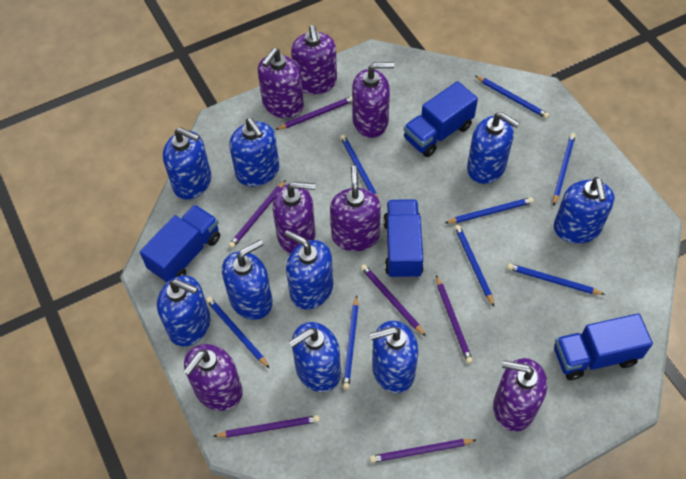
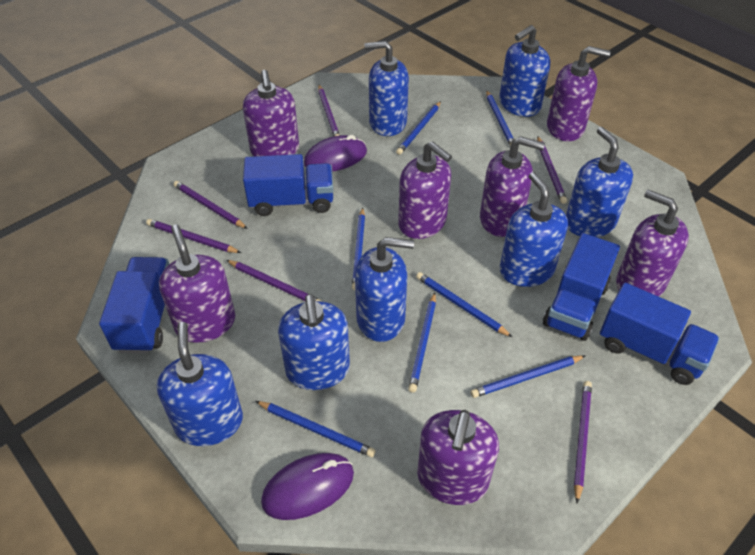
blue pencil: [206,297,269,368] [340,135,378,197] [343,295,359,390] [445,197,534,223] [455,224,494,306] [475,76,549,119] [507,263,605,295] [553,133,576,205] = 8 -> [256,401,376,457] [352,207,365,290] [396,101,441,155] [408,292,436,393] [416,272,512,337] [471,355,585,398] [486,90,514,147] = 7
blue soap dispenser: [157,275,210,346] [163,127,211,200] [222,239,273,320] [229,118,280,187] [284,230,333,310] [289,322,341,392] [370,320,418,393] [467,112,520,184] [554,177,615,244] = 9 -> [157,322,243,446] [278,294,350,390] [355,237,414,342] [364,41,409,136] [499,25,550,117] [500,172,568,287] [566,127,633,237] = 7
purple mouse: none = 0 -> [261,453,354,520] [304,135,367,172] = 2

